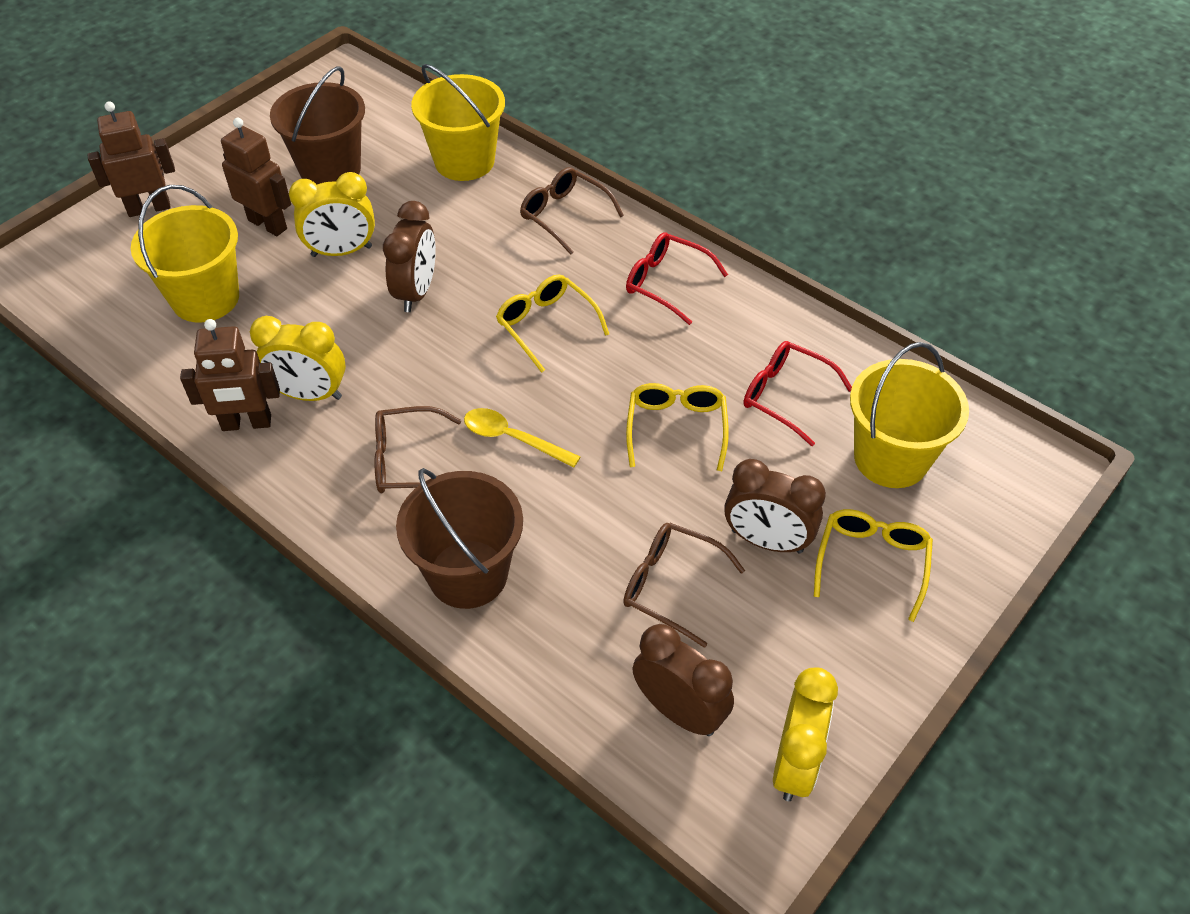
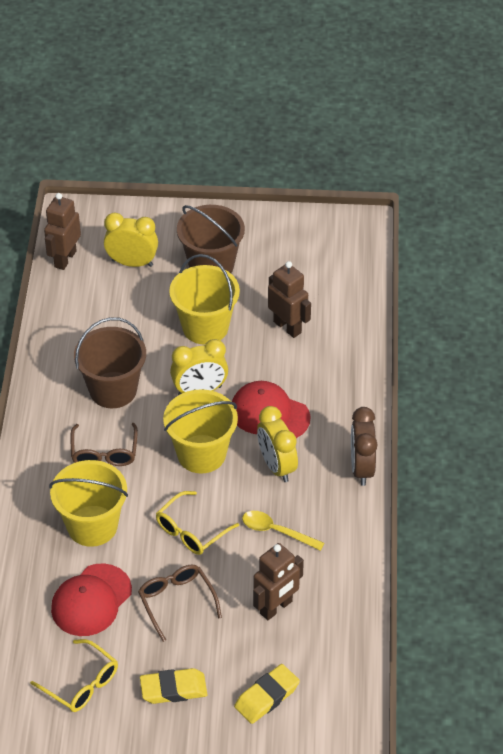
brown clock: [383,201,436,312] [632,624,734,736] [724,459,826,553] = 3 -> [351,407,378,486] = 1
brown glasses: [374,406,461,493] [520,167,624,255] [623,523,745,648] = 3 -> [70,423,138,466] [138,565,222,642] = 2
red cap: none = 0 -> [51,563,132,636] [232,381,311,438] = 2
red glasses: [626,232,728,325] [744,341,852,446] = 2 -> none = 0
yellow eraser: none = 0 -> [140,668,207,704] [234,664,300,724] = 2
yellow glasses: [496,275,609,373] [626,383,729,471] [814,509,933,622] = 3 -> [30,639,118,712] [156,491,239,555] = 2

